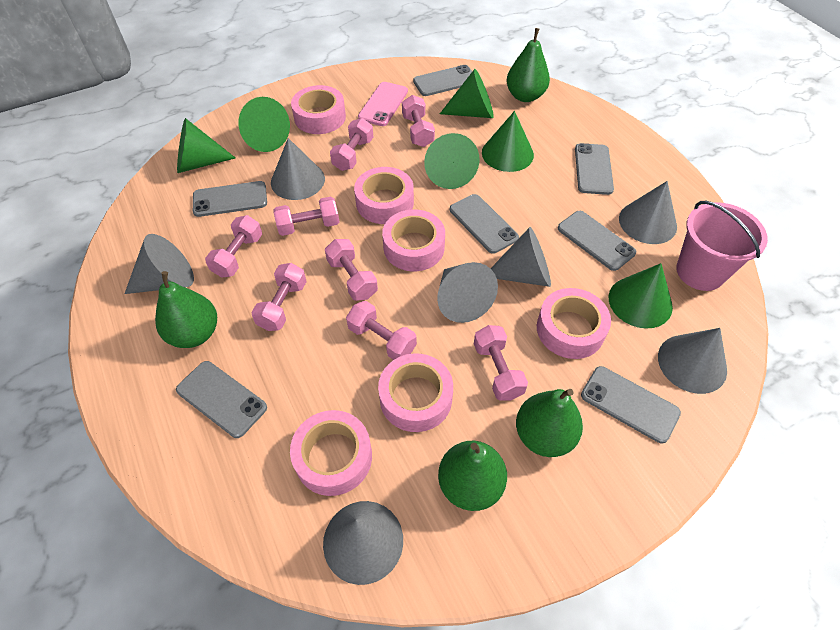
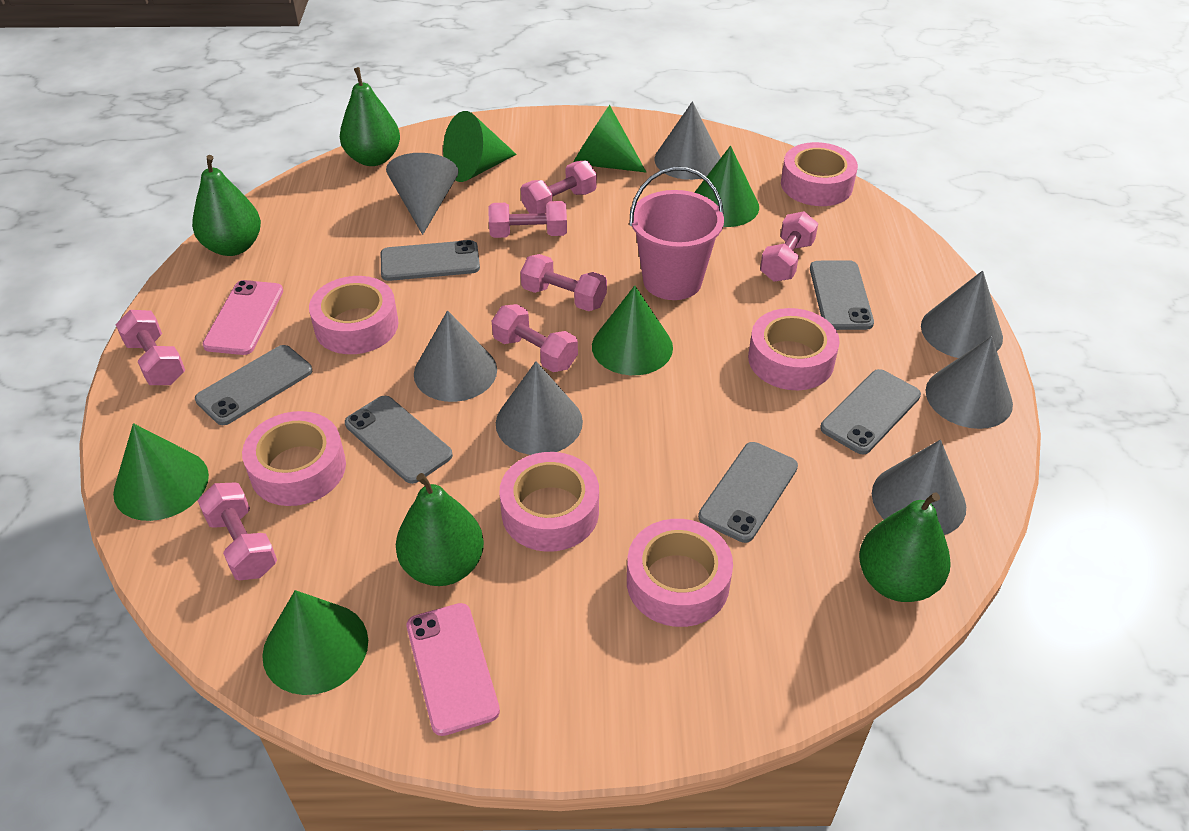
grey phone: [176,361,267,438] [193,181,267,217] [413,65,472,96] [450,194,519,254] [558,211,636,271] [575,143,614,195] [581,366,681,443] = 7 -> [195,345,312,425] [345,396,453,484] [381,240,480,281] [698,442,798,543] [810,260,874,330] [820,369,921,455] = 6
pink dumbbell: [205,215,262,278] [251,263,307,331] [274,197,339,236] [325,239,378,301] [330,118,373,171] [346,301,417,360] [402,95,435,147] [474,325,528,401] = 8 -> [116,310,185,385] [198,482,277,580] [488,201,567,238] [492,304,578,372] [520,254,607,311] [521,160,597,214] [760,211,818,282] = 7
pink phone: [358,82,408,126] = 1 -> [203,280,283,355] [407,603,500,736] = 2

